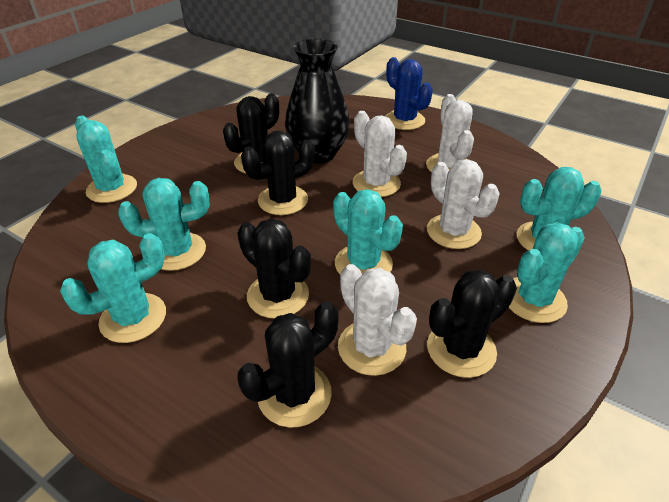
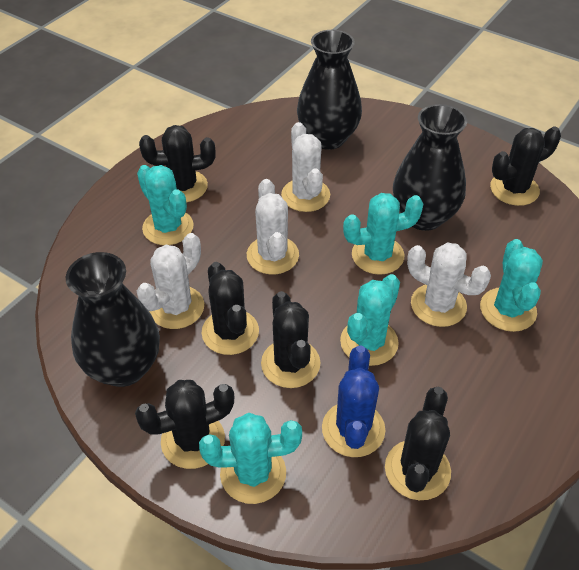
black cactus: [223,93,279,173] [237,218,311,318] [237,301,338,428] [241,131,315,215] [427,270,517,378] = 5 -> [135,380,234,469] [139,125,216,202] [202,262,259,355] [261,291,321,388] [385,387,451,500] [490,127,561,206] = 6
black vase: [285,39,350,164] = 1 -> [66,252,160,387] [297,30,362,150] [393,104,467,231] = 3
turquoise cactus: [60,233,166,343] [75,116,137,203] [118,178,210,271] [333,189,403,274] [509,222,585,323] [517,167,601,251] = 6 -> [137,165,194,245] [199,413,302,504] [340,274,400,366] [343,193,423,275] [480,239,543,332] = 5

